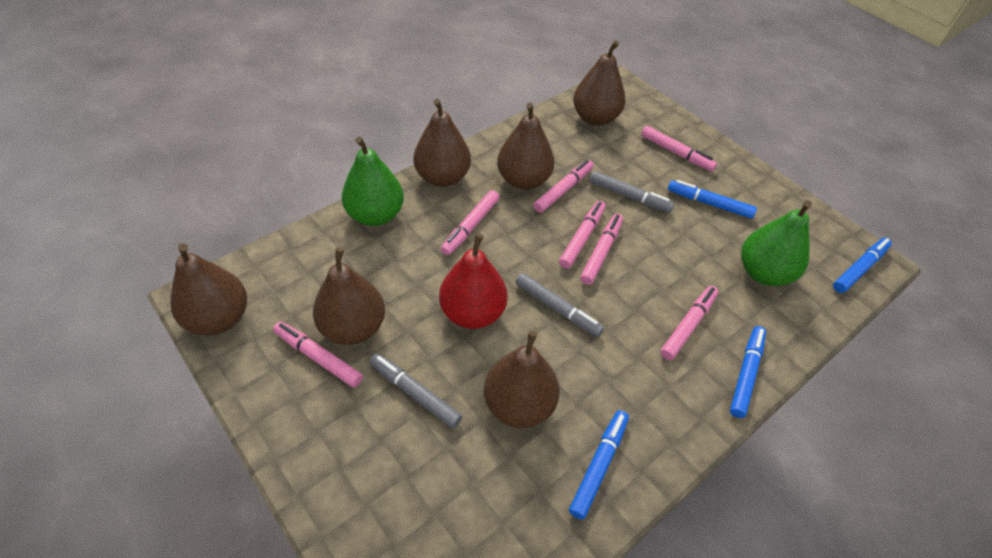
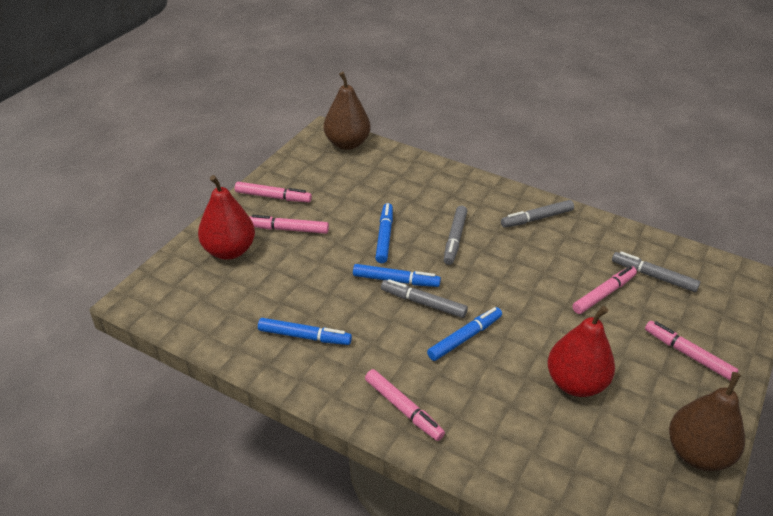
brown pear: [170,243,247,335] [313,247,385,345] [413,99,471,187] [484,331,560,428] [497,102,554,190] [573,40,626,126] = 6 -> [324,72,370,150] [669,372,745,471] = 2
green pear: [342,137,404,226] [741,200,812,286] = 2 -> none = 0
grey marker: [370,353,462,428] [515,273,604,337] [589,171,674,213] = 3 -> [381,279,468,318] [444,206,467,265] [501,200,574,228] [612,251,700,292] = 4
pink marker: [273,322,363,388] [441,190,499,255] [533,160,594,213] [559,201,606,269] [580,214,623,285] [641,126,717,171] [660,286,718,360] = 7 -> [235,182,312,202] [249,215,329,234] [365,369,445,441] [572,266,637,314] [645,321,738,380] = 5
red pear: [439,233,508,329] = 1 -> [198,175,255,260] [547,306,615,397] = 2

